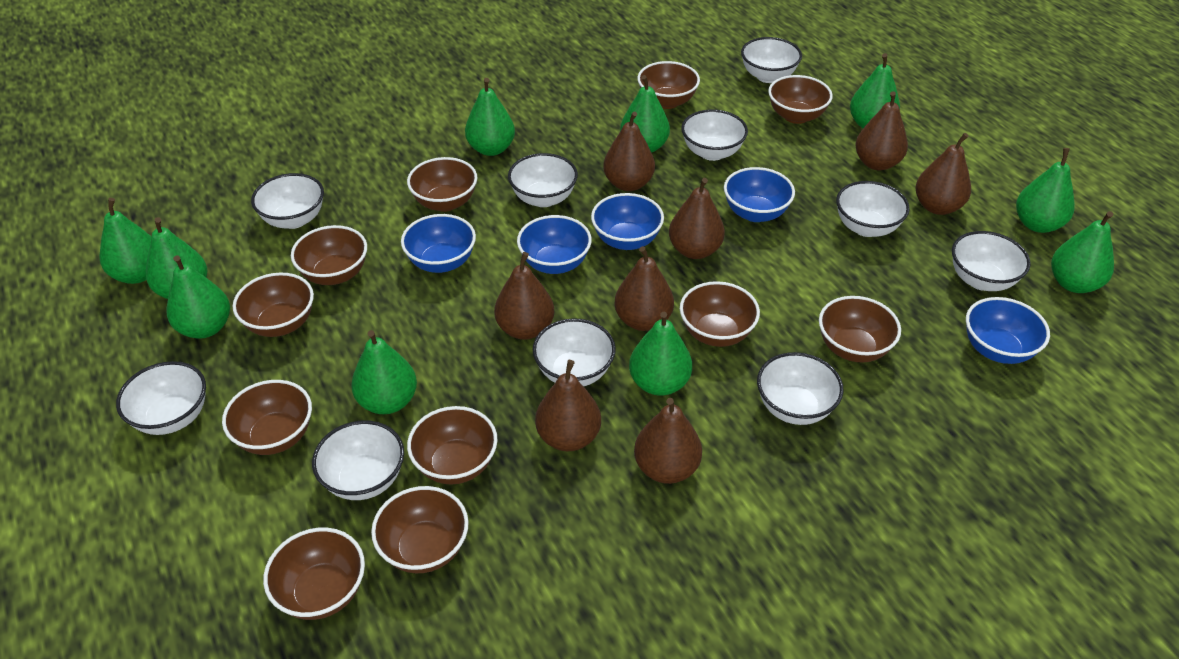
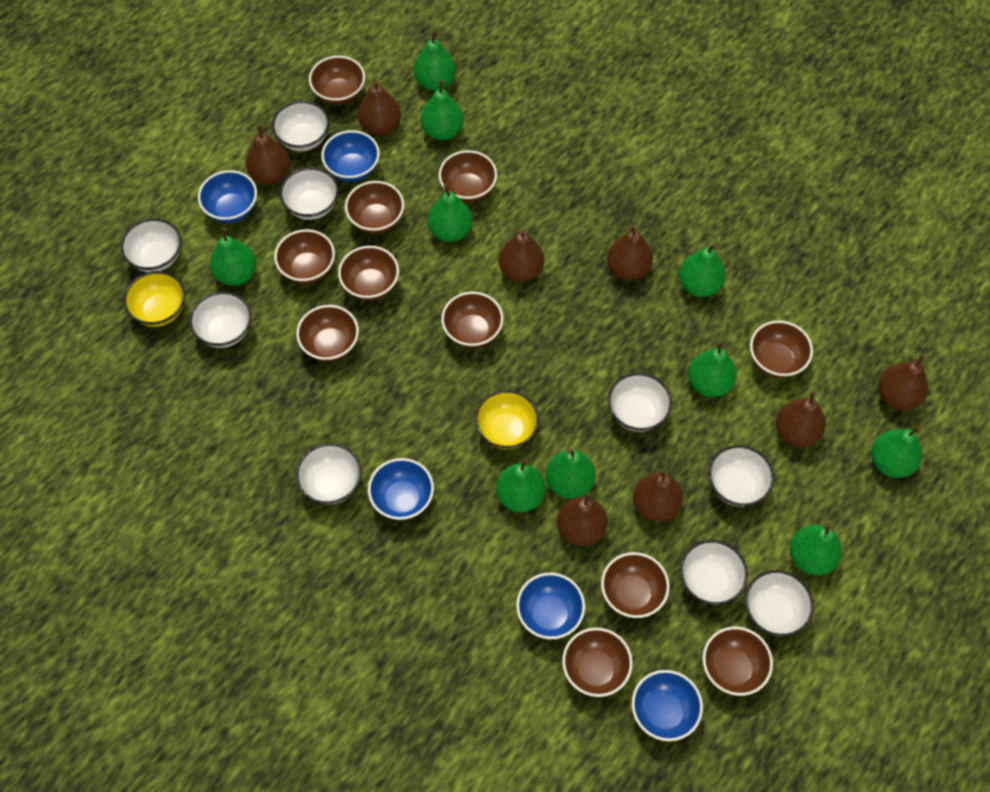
white bowl: [116,361,206,435] [251,173,324,229] [312,420,404,500] [508,153,578,207] [533,318,616,386] [681,109,748,161] [741,37,802,83] [757,352,844,425] [836,181,910,237] [952,231,1031,291] = 10 -> [121,218,181,272] [189,291,252,348] [272,101,329,151] [280,167,339,220] [296,443,362,505] [608,373,672,432] [680,540,748,605] [708,445,774,507] [745,570,814,637] = 9
yellow bowl: none = 0 -> [123,271,185,327] [475,390,539,450] = 2

